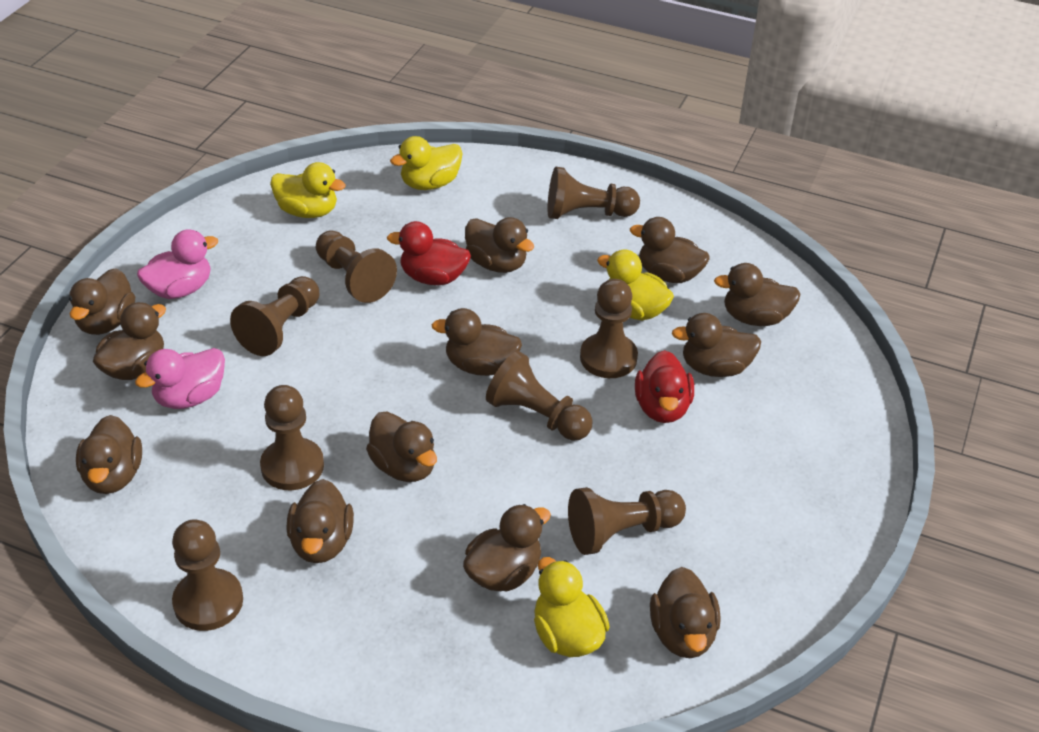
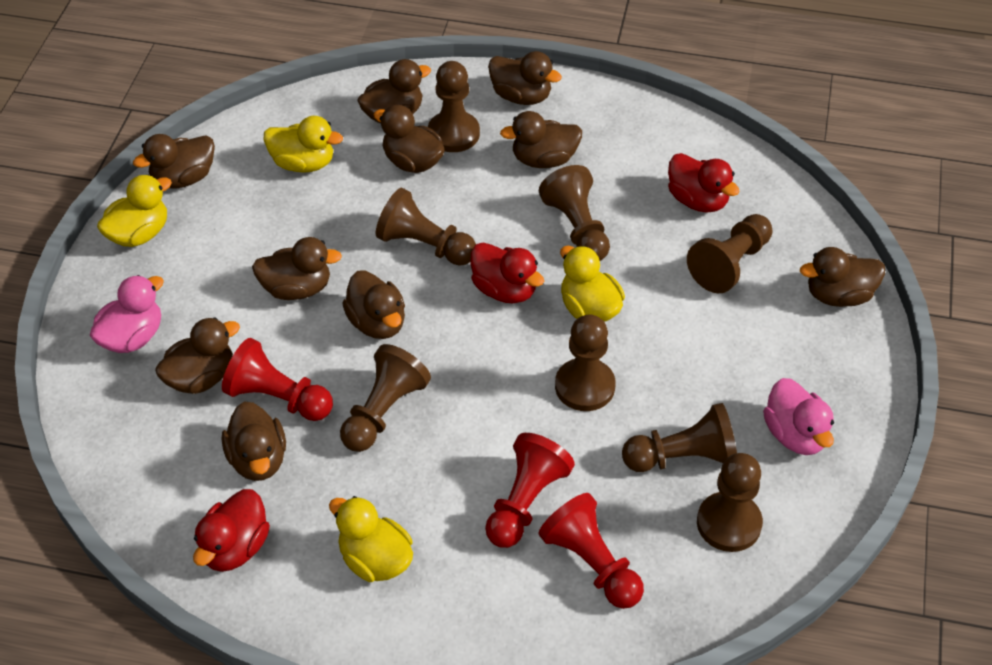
brown duck: [69,268,135,335] [76,415,142,494] [93,302,166,380] [286,479,354,563] [366,412,437,482] [432,308,522,376] [463,504,551,591] [465,217,534,273] [630,217,709,283] [650,567,720,658] [672,313,761,377] [714,263,801,326] = 12 -> [133,134,215,189] [155,318,240,394] [222,401,286,481] [252,237,342,300] [342,271,405,339] [357,59,431,123] [374,105,445,173] [488,51,562,105] [500,111,582,168] [800,247,885,307] = 10
red duck: [387,221,471,285] [635,350,694,423] = 2 -> [193,489,270,572] [471,242,544,303] [668,153,740,213] = 3
red pawn: none = 0 -> [222,338,333,421] [485,433,575,548] [539,493,644,609] = 3

